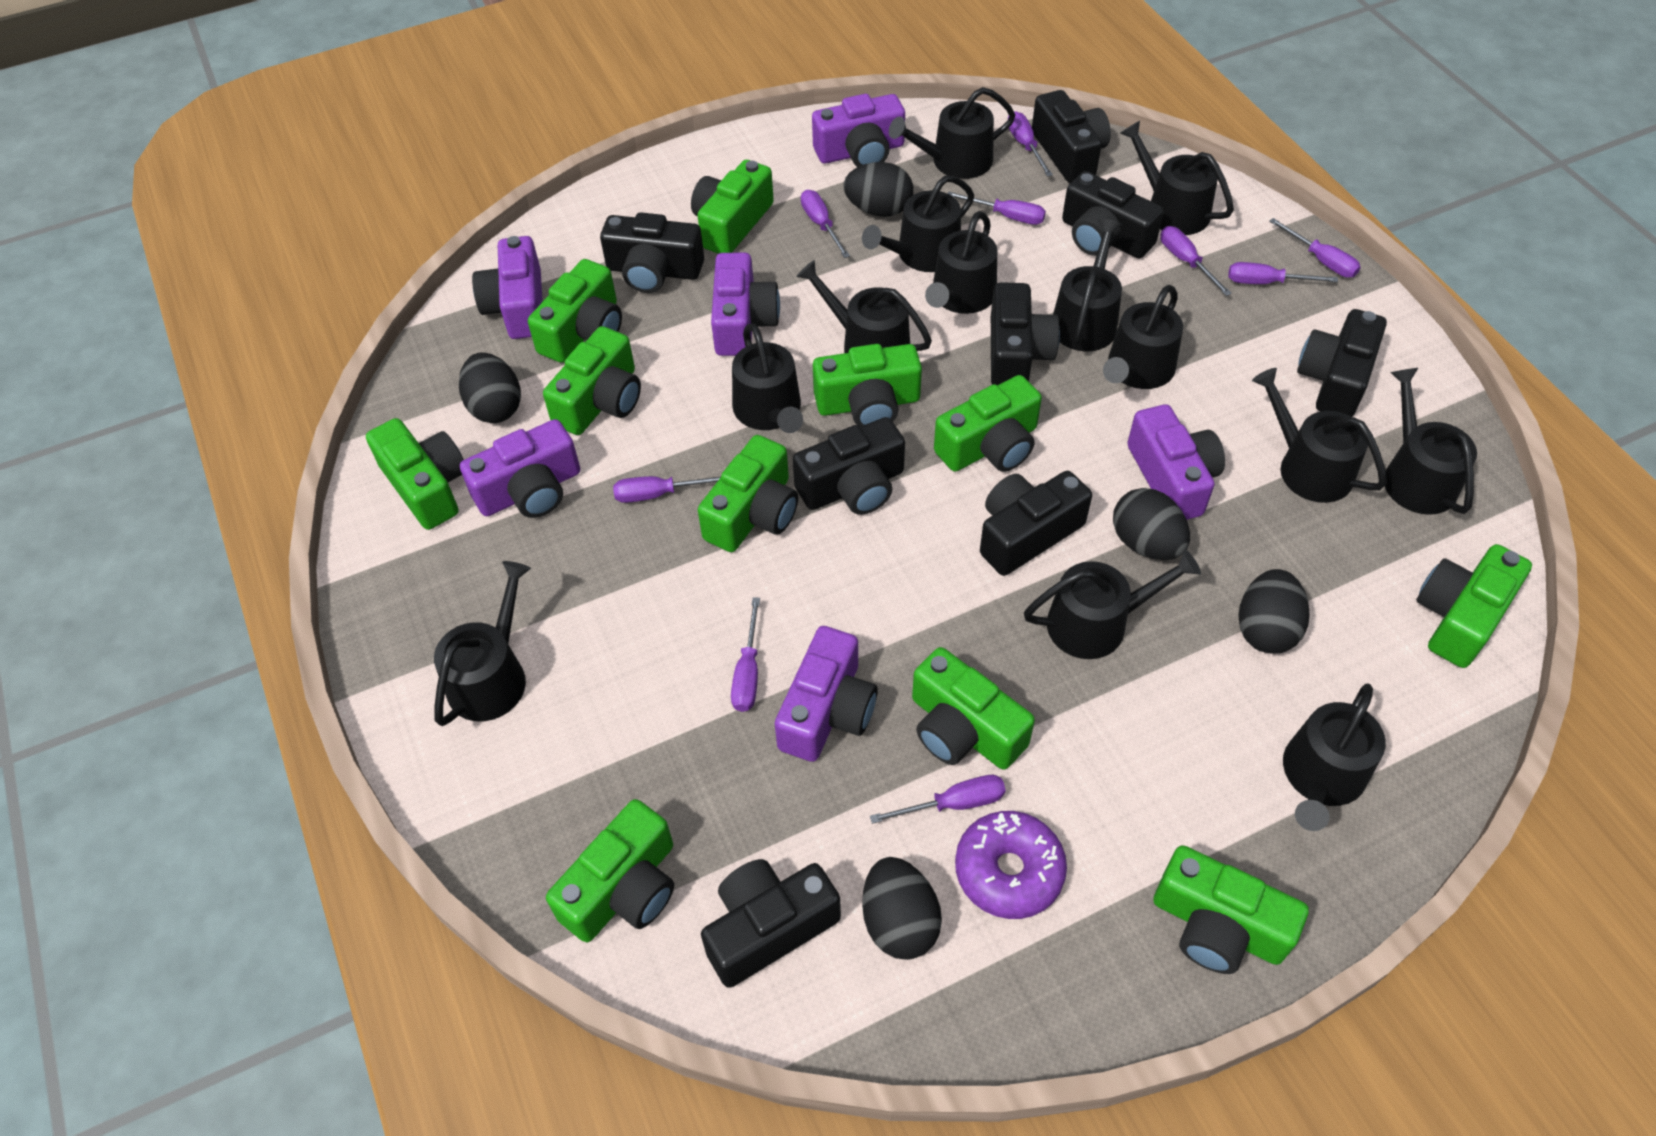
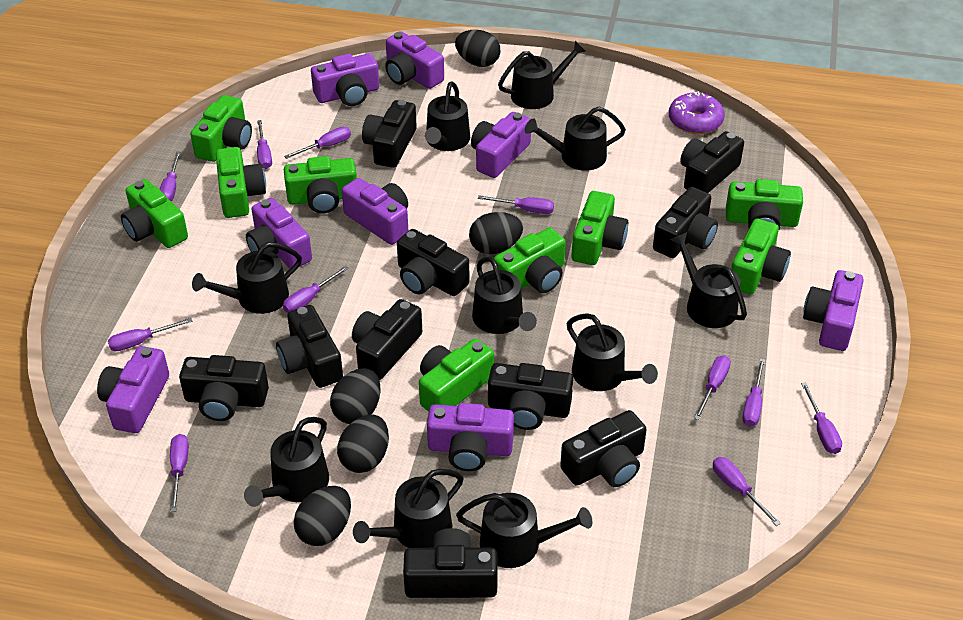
black camera: [600,212,704,293] [701,859,841,988] [793,417,905,515] [980,471,1092,576] [991,282,1060,385] [1032,90,1111,183] [1062,171,1164,258] [1297,309,1387,417] = 8 -> [179,355,269,421] [276,305,343,388] [352,299,422,380] [362,100,417,168] [397,229,469,296] [403,528,498,598] [488,363,573,430] [560,410,647,487] [653,187,718,258] [680,131,744,193] = 10
black watering can: [434,561,531,726] [732,324,803,433] [796,260,932,353] [862,176,974,272] [889,87,1015,179] [925,211,997,314] [1024,550,1201,659] [1053,219,1122,352] [1103,285,1183,389] [1120,121,1234,235] [1252,368,1387,503] [1283,683,1386,831] [1385,368,1477,515] = 13 -> [192,242,302,314] [244,417,329,507] [353,469,464,548] [425,81,470,151] [456,493,593,568] [472,257,537,334] [498,41,586,109] [525,107,626,171] [567,313,658,391] [670,232,747,328] = 10
green camera: [366,418,464,530] [528,259,622,363] [543,326,641,435] [546,799,674,942] [691,160,774,254] [698,435,798,552] [813,344,922,427] [912,647,1035,770] [934,375,1042,472] [1153,845,1309,974] [1416,544,1532,668] = 11 -> [121,179,188,248] [190,95,252,162] [216,147,266,218] [284,156,357,213] [419,339,494,412] [493,228,566,293] [571,191,628,265] [726,179,803,229] [731,219,791,295] = 9
purple camera: [460,419,580,518] [472,236,543,339] [711,252,780,356] [775,626,878,762] [812,94,905,167] [1127,404,1225,520] = 6 -> [97,346,169,433] [246,198,312,268] [311,53,379,106] [342,178,408,245] [385,31,444,89] [427,403,514,471] [471,112,531,178] [803,270,864,351] = 8
purple screwdriver: [613,476,721,503] [731,597,760,712] [801,190,850,258] [870,775,1006,824] [947,192,1046,225] [1008,111,1053,177] [1161,226,1232,296] [1228,262,1338,284] [1269,218,1361,278] = 9 -> [108,318,193,351] [159,151,181,201] [170,434,189,512] [257,120,272,169] [283,266,349,313] [284,127,351,159] [478,195,554,214] [694,356,731,420] [713,457,781,526] [743,358,765,427] [801,382,842,454] = 11

